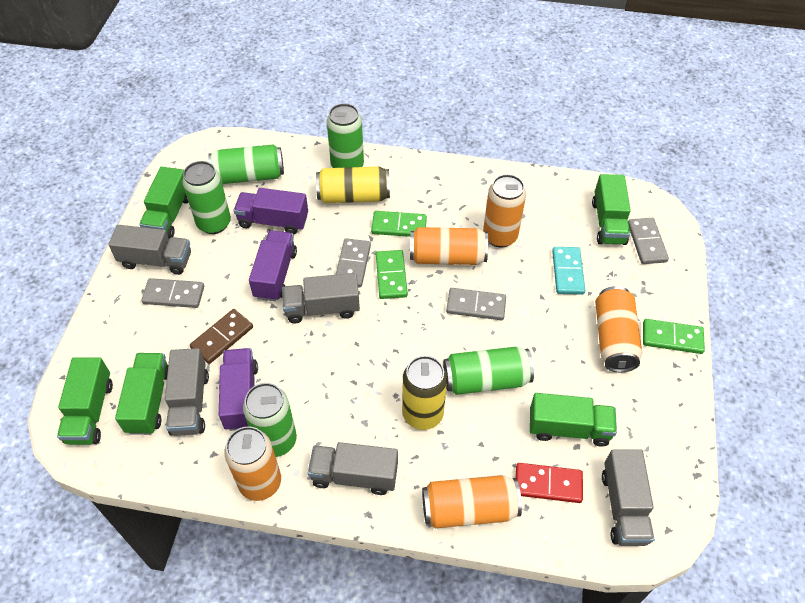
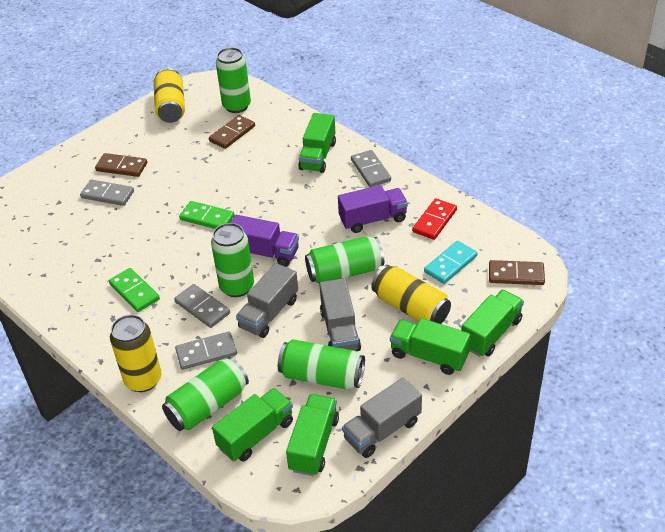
brown domino: [190,309,253,364] = 1 -> [95,153,147,177] [209,115,255,149] [489,260,545,285] = 3
green domino: [371,211,427,237] [376,250,408,299] [643,319,705,354] = 3 -> [109,268,160,312] [179,201,234,229] = 2
grey truck: [108,225,191,275] [165,348,209,436] [282,273,360,324] [308,442,398,495] [602,450,654,546] = 5 -> [236,263,298,338] [319,278,361,351] [342,378,422,458] = 3
orange can: [224,426,281,501] [410,227,488,265] [422,475,522,528] [483,174,526,248] [595,286,642,372] = 5 -> none = 0
purple truck: [219,348,258,431] [234,188,308,235] [249,230,297,301] = 3 -> [231,215,299,267] [338,185,408,233] = 2
yellow can: [316,167,390,203] [402,356,447,430] = 2 -> [110,315,162,392] [154,68,185,123] [371,265,451,324] = 3

